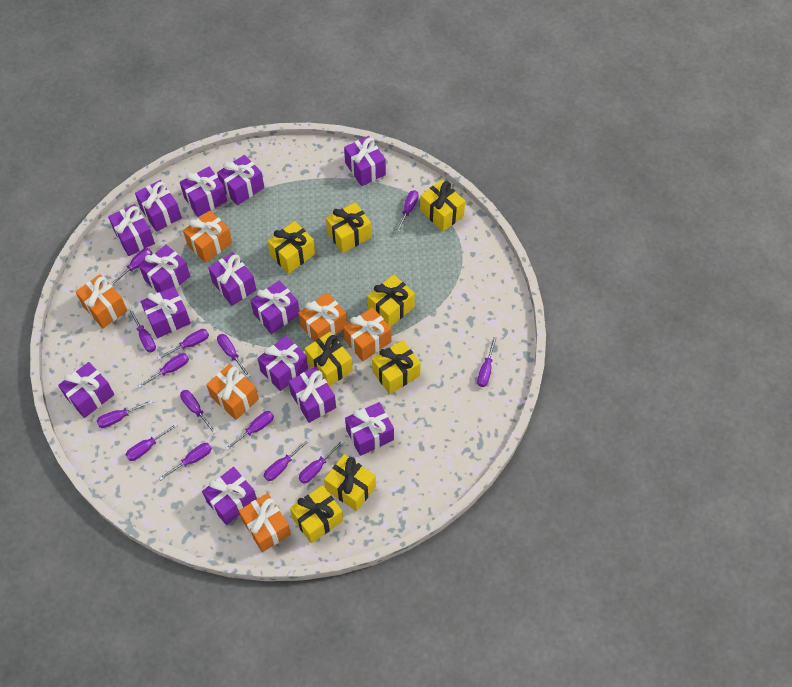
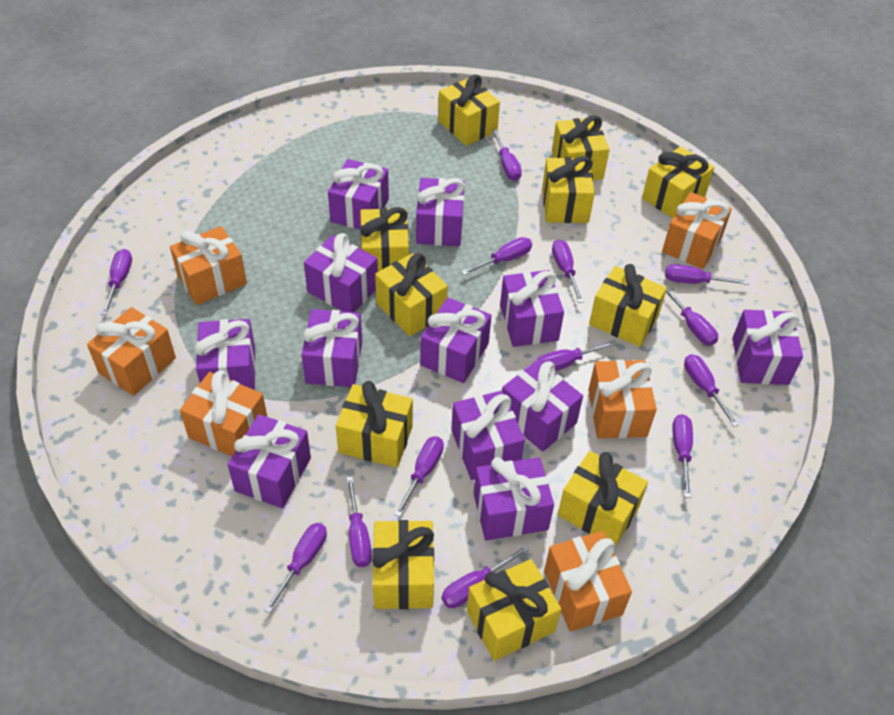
purple gift: [58,362,114,418] [108,204,155,256] [135,180,182,232] [139,245,190,293] [140,287,191,338] [180,167,227,217] [202,467,257,525] [208,252,256,306] [217,155,264,206] [250,280,300,334] [257,336,308,391] [288,367,336,423] [344,136,386,186] [345,402,394,456] = 14 -> [194,319,256,390] [228,414,311,508] [301,309,362,387] [304,233,378,312] [328,159,389,229] [416,178,465,246] [420,298,492,383] [451,390,525,480] [474,457,554,541] [500,270,564,347] [502,360,583,452] [732,309,803,385] = 12
purple screwdriver: [97,400,153,428] [110,248,152,286] [126,423,178,461] [128,308,156,352] [138,353,189,388] [157,329,209,360] [159,443,212,480] [180,390,217,434] [217,334,250,378] [225,411,274,450] [264,439,310,481] [299,440,344,484] [396,190,419,233] [477,337,497,387] = 14 -> [101,249,132,315] [264,523,327,613] [346,476,372,567] [394,436,444,517] [442,545,530,608] [461,237,532,275] [492,129,522,181] [537,340,617,371] [552,239,584,303] [663,284,718,346] [665,264,749,285] [672,414,693,498] [684,354,739,427] = 13
yellow gift: [268,221,315,274] [290,485,343,544] [305,332,353,387] [324,454,376,511] [326,202,372,253] [367,274,415,327] [372,340,421,394] [420,180,465,232] = 8 -> [336,381,413,467] [360,207,409,272] [372,520,434,609] [375,253,448,336] [438,74,500,146] [467,559,561,661] [542,156,595,223] [552,115,610,180] [558,451,648,547] [589,264,667,347] [642,146,714,218] = 11

